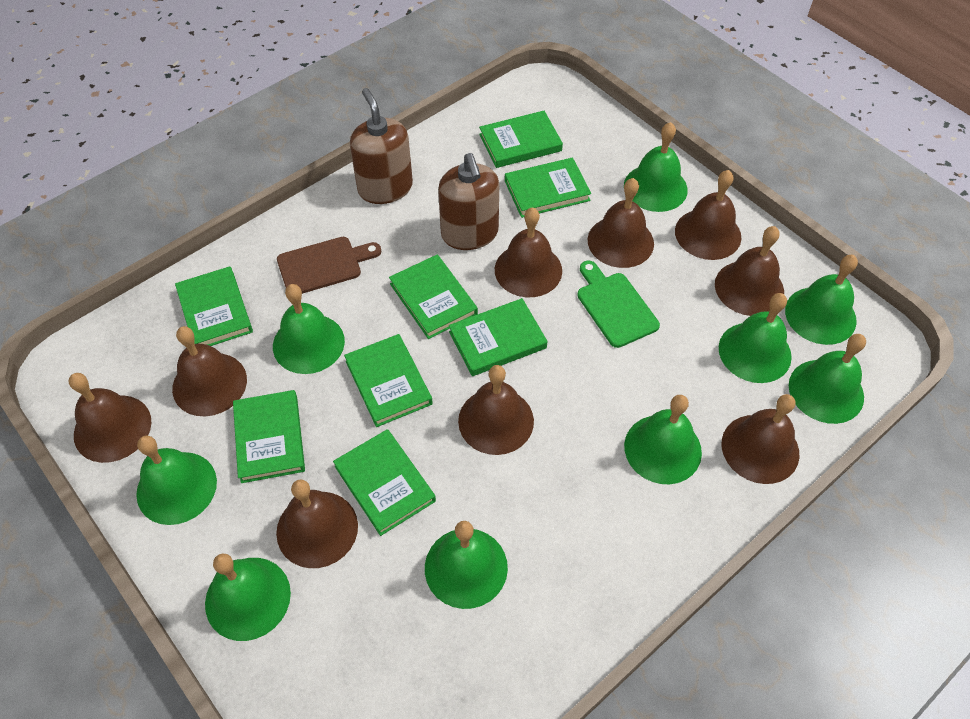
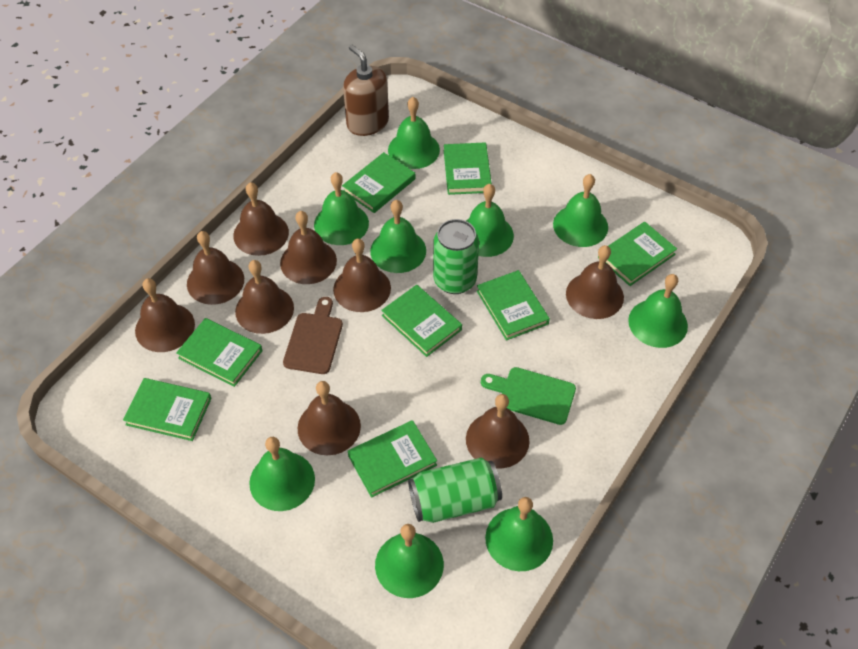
brown soap dispenser: [350,88,413,204] [438,153,499,250] = 2 -> [343,45,389,136] = 1
green can: none = 0 -> [408,457,502,523] [433,219,479,294] = 2

